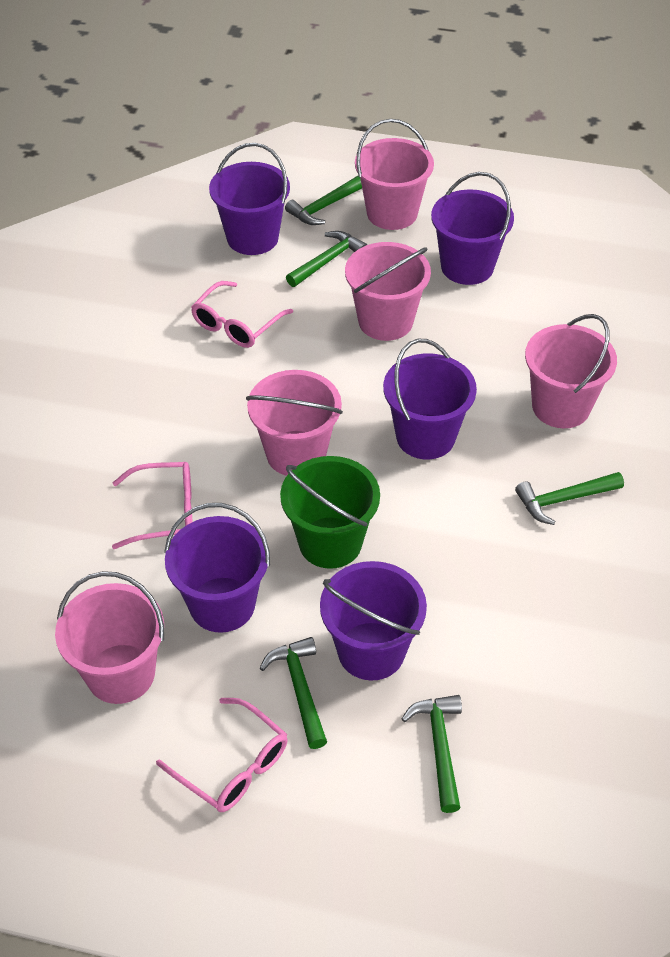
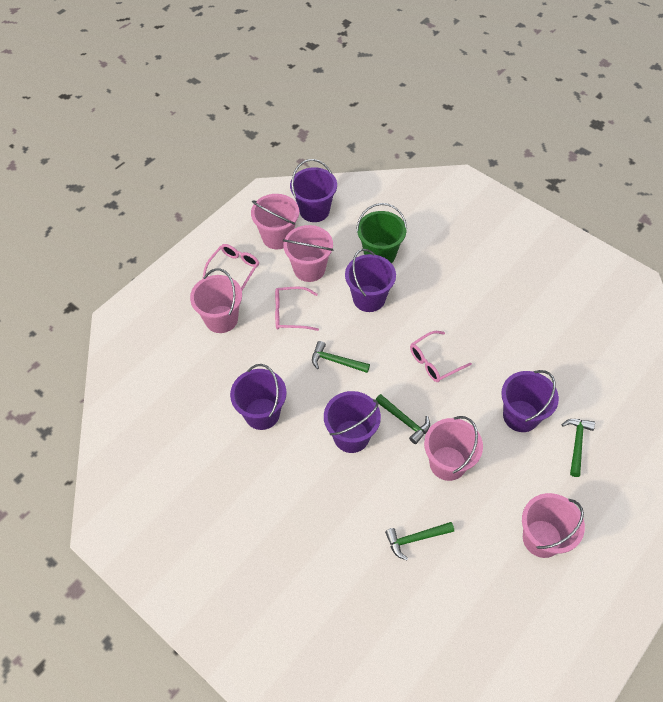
green hammer: [260,637,327,749] [285,176,362,225] [286,231,367,287] [402,695,462,813] [515,472,624,525] = 5 -> [312,341,370,373] [376,394,430,444] [385,522,454,560] [562,419,595,477] = 4

